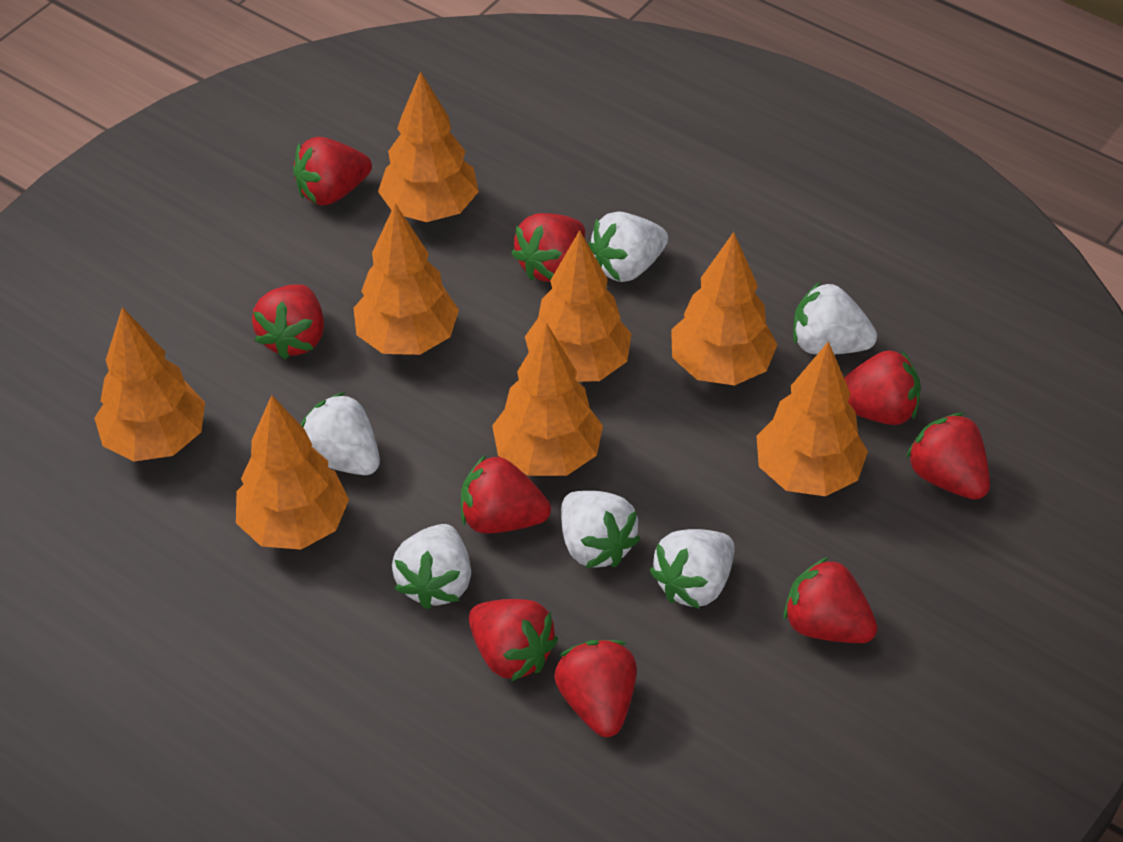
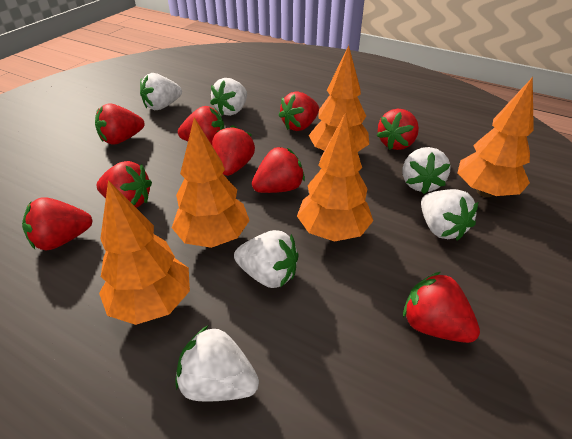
orange tree: [94,307,205,461] [236,395,349,550] [353,203,459,355] [378,71,479,222] [492,323,603,476] [525,230,632,382] [671,232,778,385] [756,341,868,496] = 8 -> [99,180,190,325] [172,118,250,248] [297,112,373,242] [309,45,369,151] [457,77,534,197] = 5

